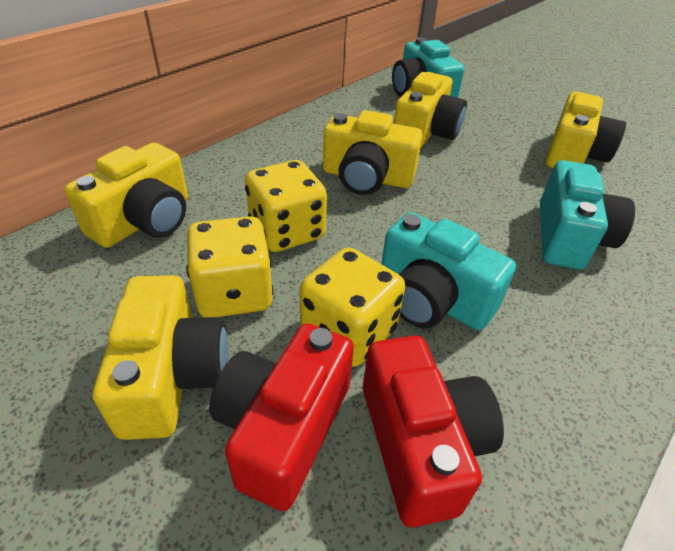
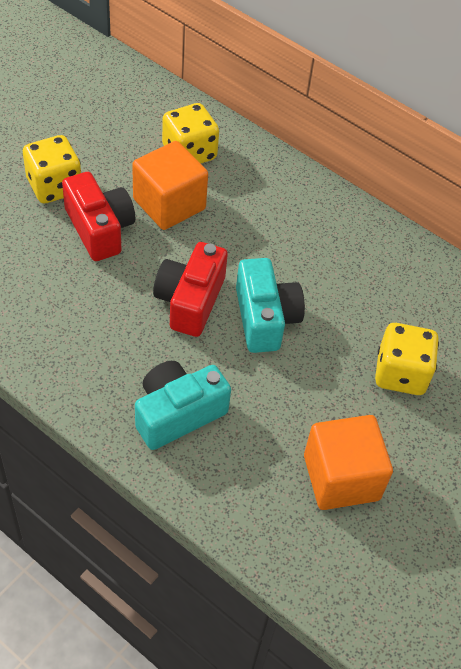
orange cube: none = 0 -> [132,141,208,230] [304,415,393,510] = 2
turquoise camera: [382,212,516,330] [392,37,464,98] [540,160,635,270] = 3 -> [135,361,231,450] [236,258,305,353] = 2
yellow camera: [64,143,188,248] [93,275,229,440] [323,110,423,195] [394,72,467,148] [546,91,626,168] = 5 -> none = 0

